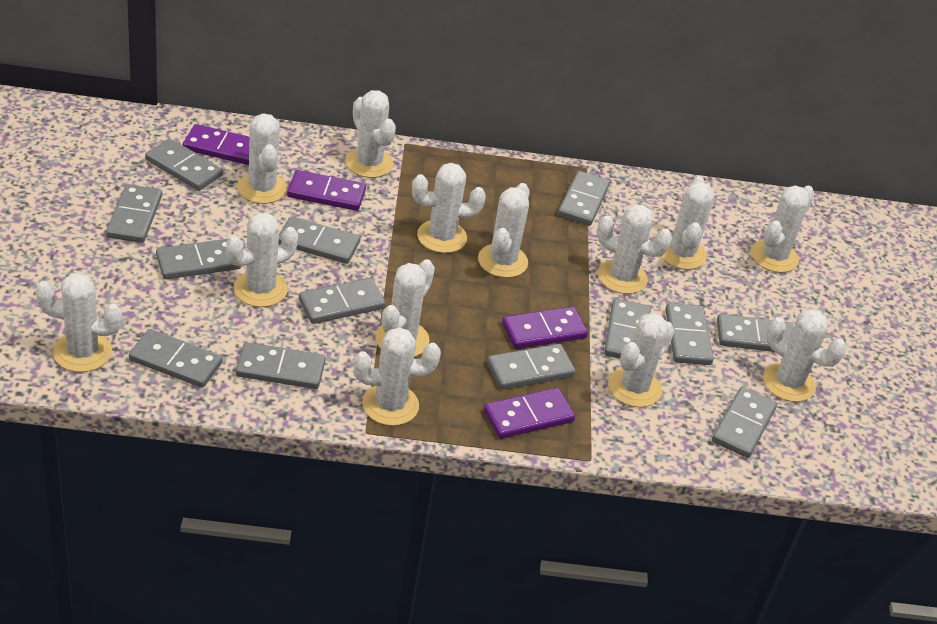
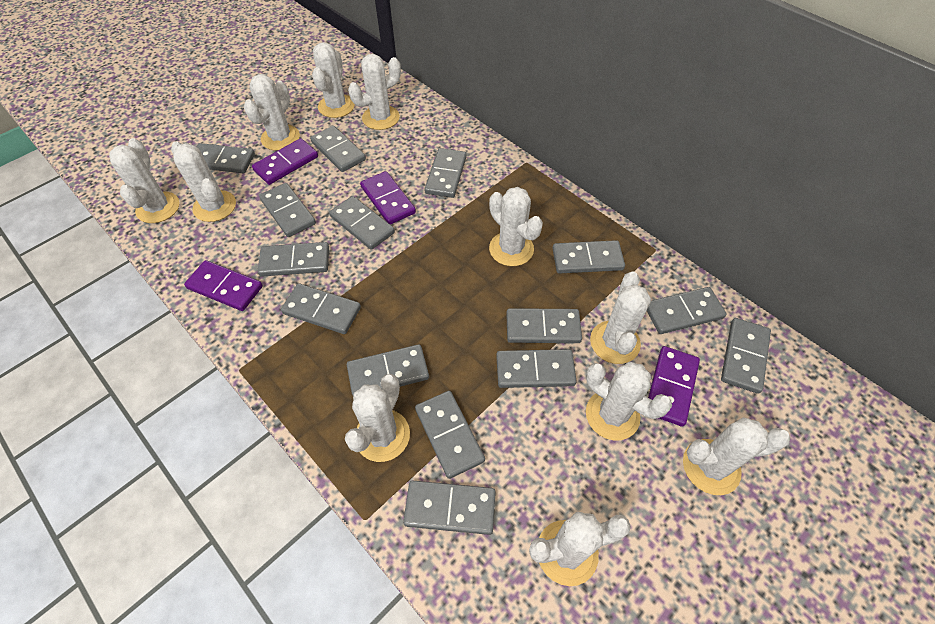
grey domino: [106,184,162,243] [129,329,223,388] [145,138,223,191] [156,239,241,279] [236,342,326,389] [278,216,360,264] [299,278,386,324] [487,344,575,390] [558,171,610,225] [604,298,651,359] [665,303,714,365] [712,387,777,458] [717,314,793,352] = 13 -> [196,143,255,173] [258,242,329,277] [259,183,316,237] [281,283,361,334] [310,126,366,172] [329,196,395,250] [347,344,429,395] [403,481,496,535] [415,391,485,479] [424,148,467,198] [496,349,577,388] [506,308,582,343] [552,240,625,273] [647,287,726,334] [721,318,771,394] = 15
white cactus: [35,273,122,372] [226,212,298,307] [237,113,287,204] [345,90,396,178] [353,327,441,426] [375,259,435,357] [412,163,486,253] [478,183,530,278] [597,204,672,294] [608,313,674,407] [661,176,715,270] [751,185,814,273] [763,309,846,402] = 13 -> [109,138,180,223] [171,141,236,222] [244,74,300,151] [312,42,355,118] [345,374,410,462] [348,54,401,130] [489,187,543,266] [529,512,631,586] [586,362,672,440] [590,271,651,364] [683,417,790,495] = 11

